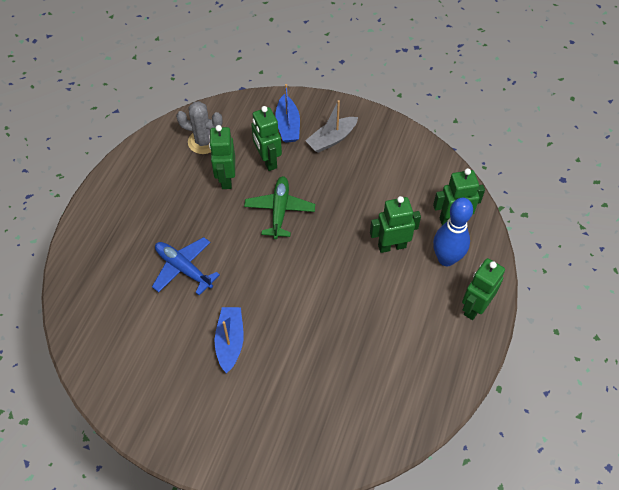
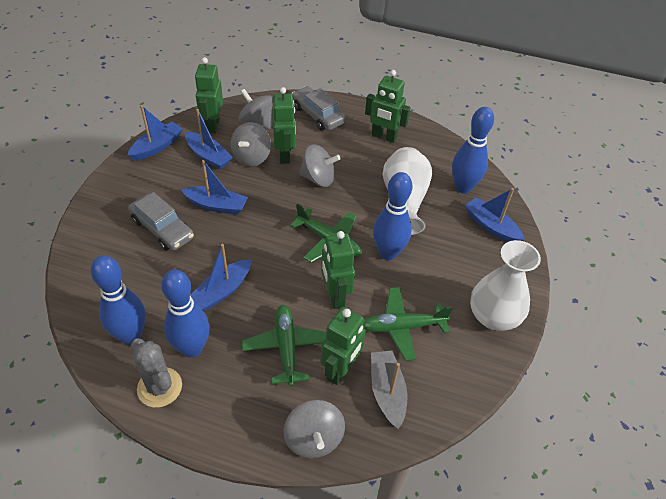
blue boat: [215,307,244,374] [276,84,300,143] = 2 -> [128,106,183,161] [181,160,248,215] [185,109,233,170] [190,244,252,311] [465,188,525,242] = 5
blue bowling pin: [433,198,473,266] = 1 -> [91,255,146,344] [161,270,210,358] [373,172,413,260] [452,107,494,193] = 4
blue plane: [152,237,220,295] = 1 -> none = 0
green plane: [244,176,315,239] = 1 -> [242,305,327,387] [290,203,362,262] [365,287,453,361] = 3
grey car: none = 0 -> [128,192,194,251] [292,86,346,130] = 2
grey spinning top: none = 0 -> [231,122,271,166] [239,89,273,129] [284,400,345,458] [299,144,340,187] = 4
white vase: none = 0 -> [383,147,432,235] [470,240,541,331] = 2

